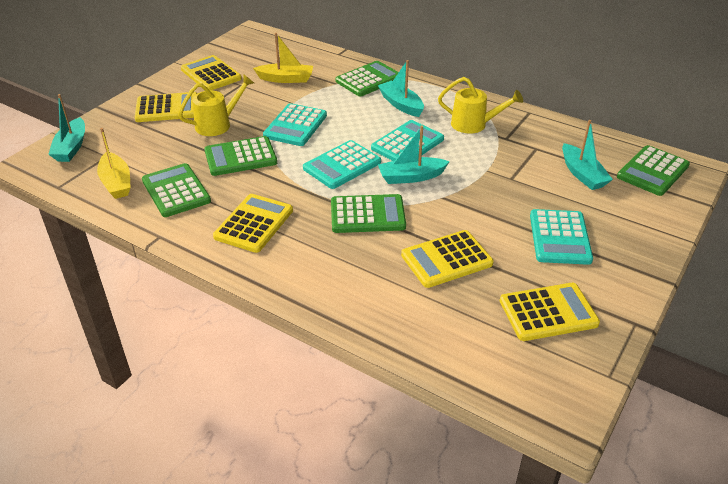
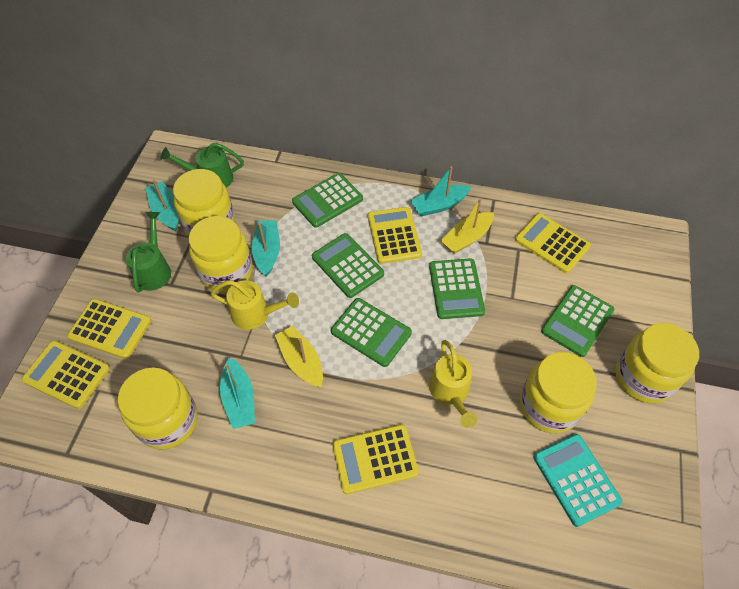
green watering can: none = 0 -> [126,212,171,293] [160,143,244,188] = 2
turquoise calculator: [263,103,327,146] [303,140,381,189] [371,120,444,161] [530,209,593,265] = 4 -> [534,434,622,527] = 1
yellow jar: none = 0 -> [118,368,198,449] [173,169,235,236] [189,216,253,292] [520,352,597,433] [616,323,699,403] = 5

